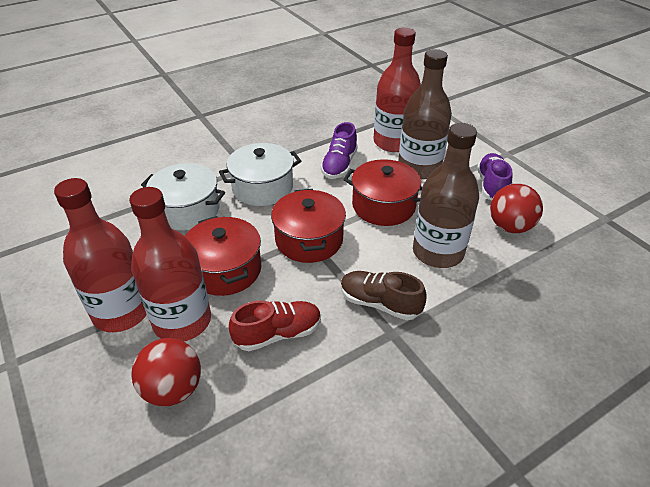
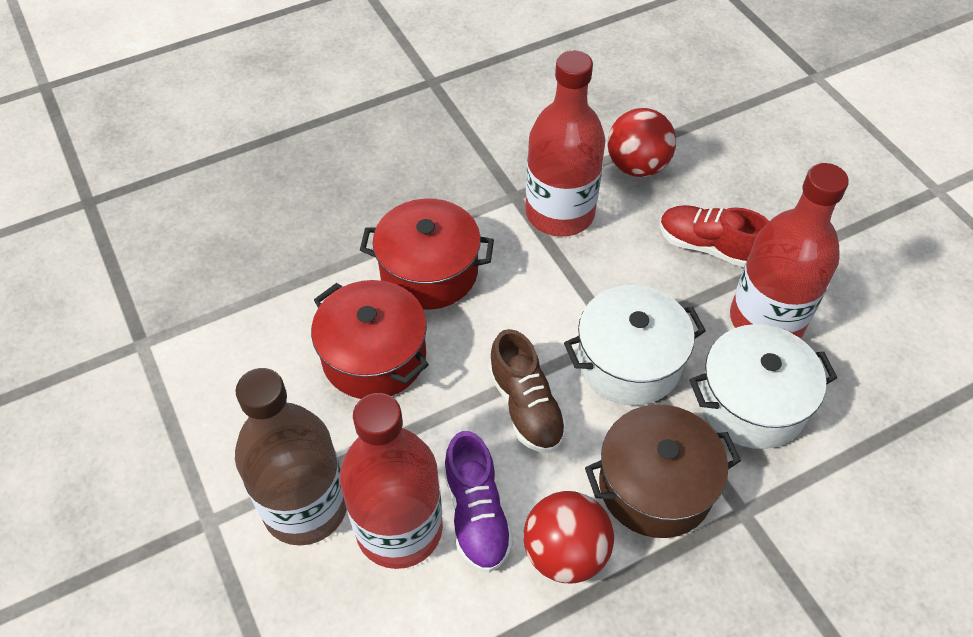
brown bottle: [398,49,452,179] [413,123,479,268] = 2 -> [235,368,347,546] = 1
brown pot: none = 0 -> [585,404,741,538] = 1
purple shoe: [321,122,358,179] [477,153,512,200] = 2 -> [444,431,514,573] = 1
red pot: [185,216,261,296] [271,189,346,263] [343,159,422,226] = 3 -> [311,280,429,399] [360,199,494,310] = 2

